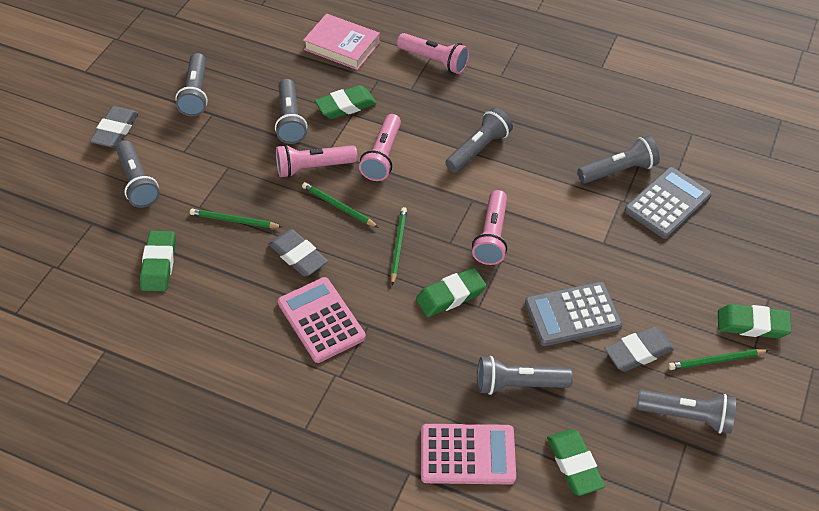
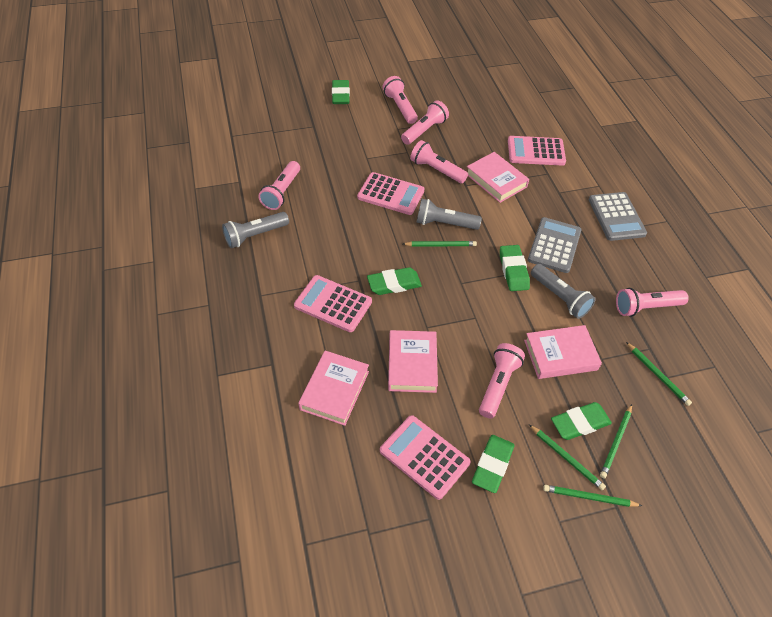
green pencil: [190,209,282,228] [302,182,379,228] [391,207,407,286] [668,349,769,370] = 4 -> [403,241,477,247] [529,424,606,490] [543,485,642,507] [600,404,632,479] [626,342,692,406] = 5
grey eraser: [90,106,138,148] [269,229,328,276] [604,327,675,371] = 3 -> none = 0
grey flashlight: [116,140,160,208] [175,53,208,116] [275,79,307,144] [446,108,513,173] [477,356,573,395] [578,136,660,183] [636,390,736,434] = 7 -> [222,212,289,248] [417,199,482,230] [531,264,596,319] = 3
pink book: [303,14,380,70] = 1 -> [298,351,369,426] [388,330,438,393] [467,152,529,203] [524,325,602,379] = 4
pink calculator: [278,277,366,363] [421,424,516,484] = 2 -> [294,275,372,332] [357,172,425,215] [380,415,471,500] [508,136,566,166] = 4
pink flashlight: [276,144,358,178] [359,114,401,181] [397,33,470,74] [472,190,507,265] = 4 -> [258,161,300,210] [383,76,418,124] [401,100,449,145] [410,140,468,184] [479,343,525,418] [616,288,689,317] = 6

